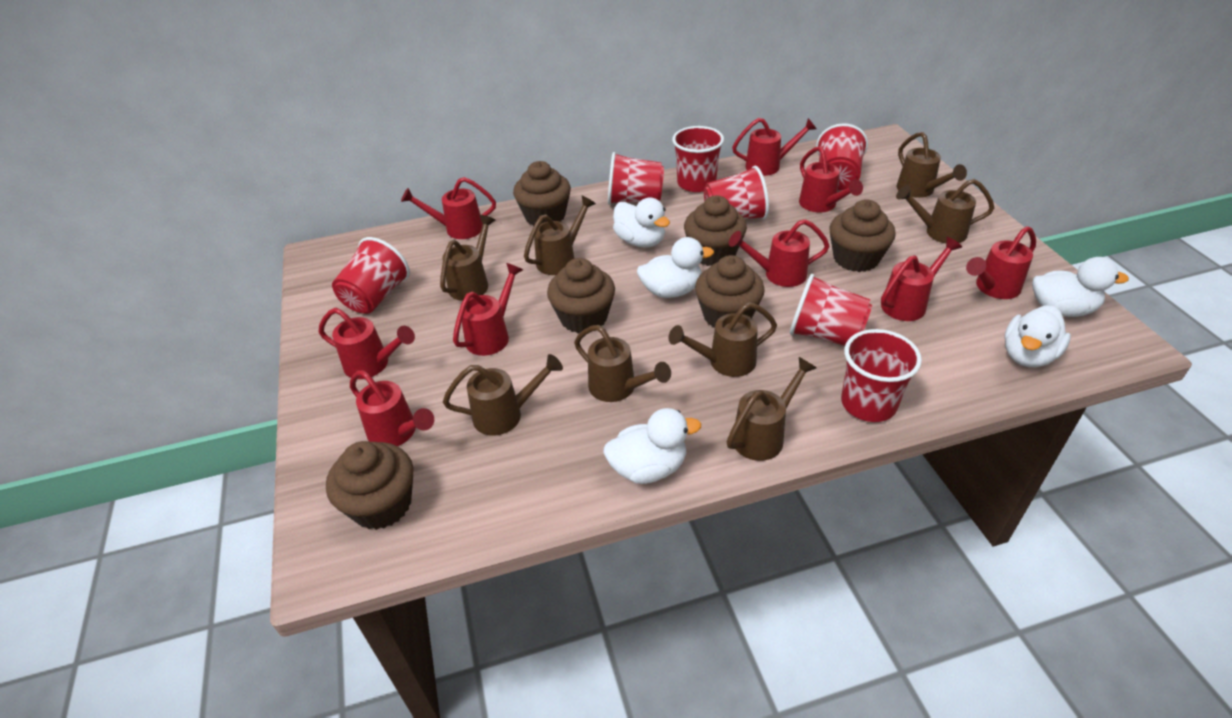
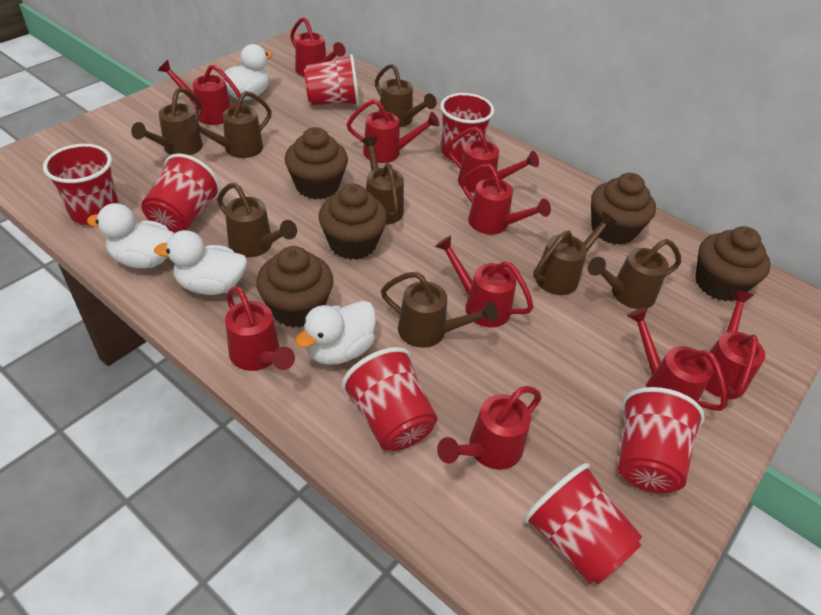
brown cupcake: [326,441,413,530] [513,161,571,226] [547,258,615,333] [684,196,747,266] [695,255,765,328] [829,199,896,272] = 6 -> [256,246,334,328] [285,127,348,199] [318,183,387,260] [591,173,656,245] [695,226,771,301] = 5
red watering can: [319,308,415,379] [350,370,434,446] [401,177,496,239] [453,263,523,356] [729,219,829,287] [732,118,817,176] [799,146,863,212] [881,237,962,321] [966,226,1036,299] = 9 -> [158,60,240,125] [225,286,295,371] [290,17,346,77] [347,99,440,163] [435,235,534,327] [437,386,542,470] [446,127,539,193] [461,164,551,235] [627,308,728,411] [705,291,765,399] = 10
white duck: [603,408,701,484] [613,198,670,248] [637,237,714,298] [1004,306,1071,367] [1032,257,1129,317] = 5 -> [87,203,174,269] [154,230,247,295] [221,44,273,100] [295,301,376,365] = 4

